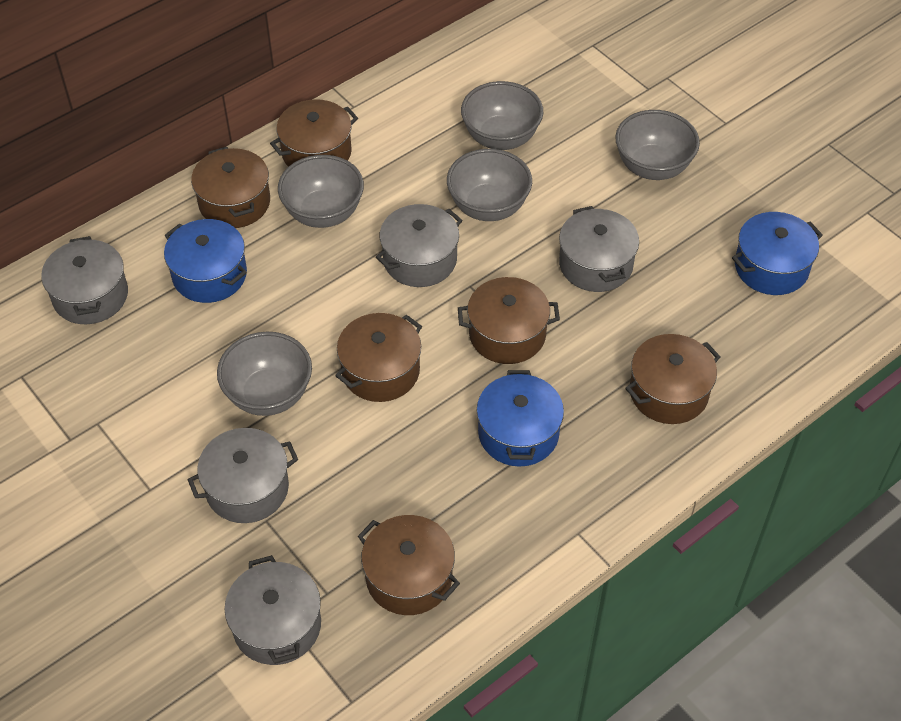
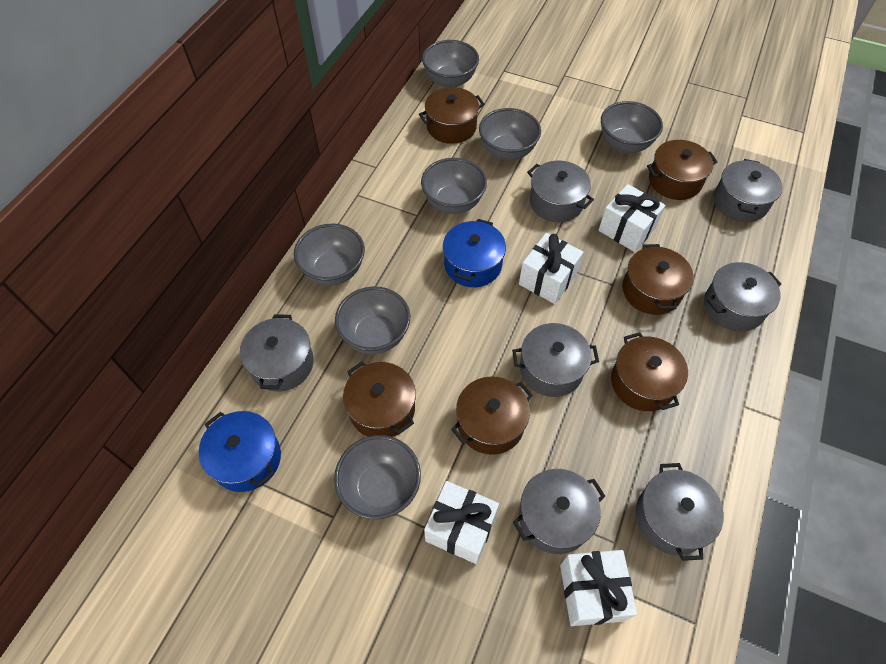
blue pot: [164,219,247,303] [477,370,564,467] [732,212,823,295] = 3 -> [199,411,281,492] [443,219,506,287] = 2
grey bowl: [217,332,312,416] [278,155,364,228] [447,149,532,221] [461,81,543,150] [615,110,700,180] = 5 -> [294,224,365,286] [334,435,421,519] [335,287,410,354] [421,158,487,214] [422,40,479,87] [479,108,541,160] [601,101,663,153] = 7
grey pot: [41,236,128,324] [188,428,298,523] [224,555,321,665] [376,204,462,287] [559,206,639,292] = 5 -> [240,314,314,392] [512,323,599,397] [513,469,605,554] [527,160,594,222] [635,463,724,561] [704,262,781,332] [714,159,783,222] = 7
white gift: none = 0 -> [424,481,499,564] [519,233,583,304] [560,550,637,626] [598,184,665,252] = 4

